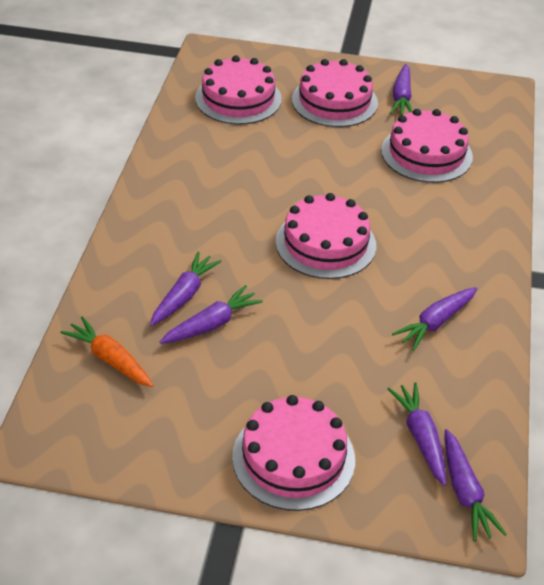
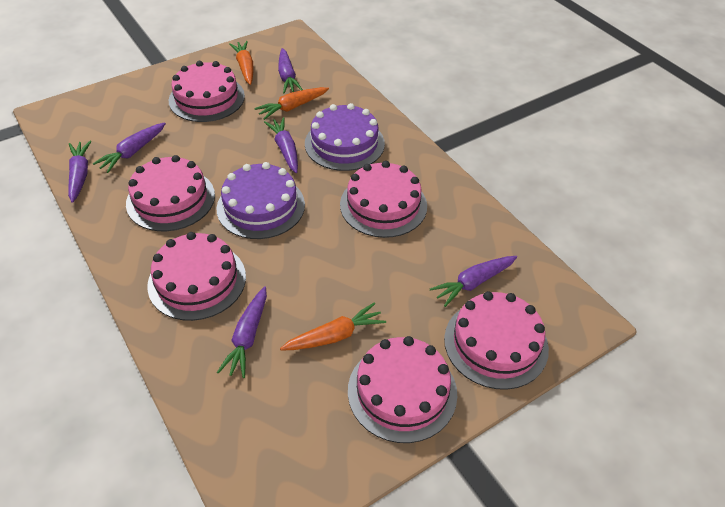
orange carrot: [60,316,153,387] = 1 -> [229,41,253,85] [254,87,329,120] [280,302,386,350] = 3
pink cake: [195,55,282,125] [232,395,355,511] [276,193,376,279] [292,59,378,127] [381,109,473,183] = 5 -> [126,155,215,231] [147,232,246,321] [169,61,245,122] [340,161,427,238] [348,336,457,443] [444,291,549,390] = 6
purple cake: none = 0 -> [216,162,305,239] [305,103,385,171] = 2

